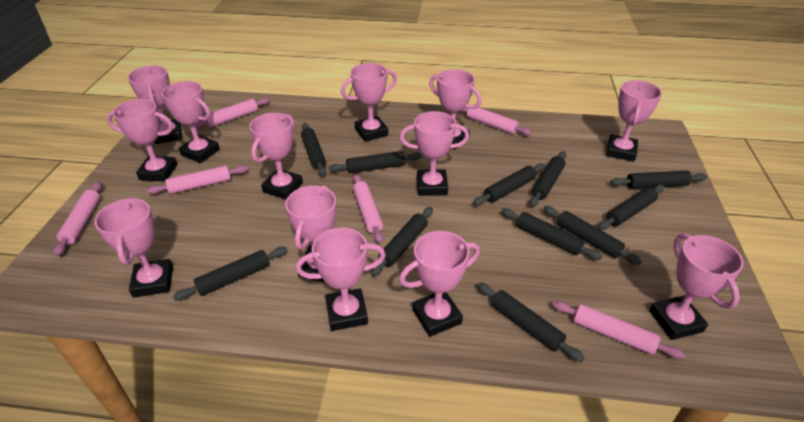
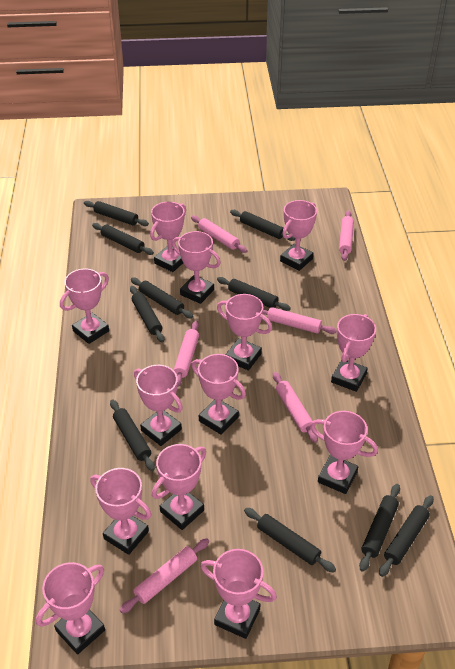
black rolling pin: [173,247,287,300] [301,123,326,176] [329,151,422,173] [371,207,433,276] [473,163,545,206] [477,283,584,362] [501,209,602,260] [530,151,567,207] [543,206,642,265] [598,185,664,230] [611,171,707,189] = 11 -> [84,201,149,226] [92,223,154,255] [110,400,155,471] [130,286,165,342] [131,278,193,318] [217,277,291,311] [230,210,295,241] [244,508,336,572] [359,484,400,572] [379,495,434,577] = 10

